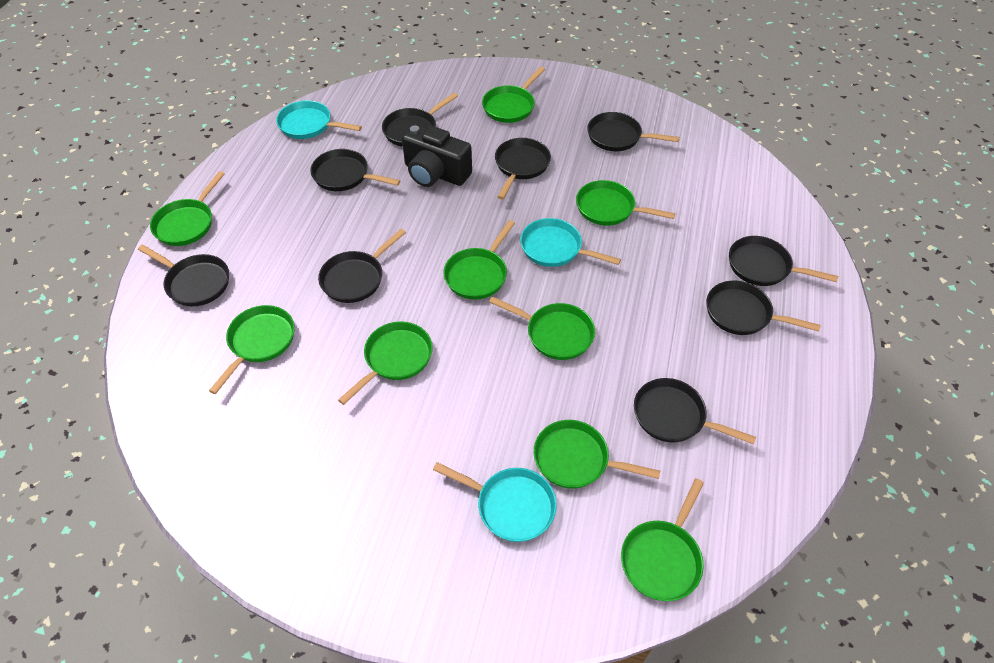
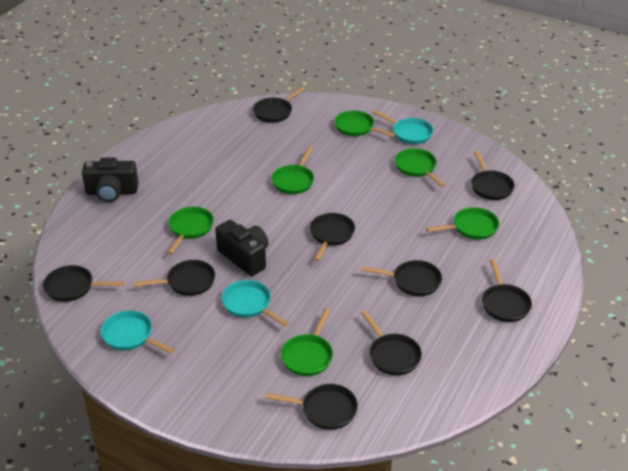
black camera: [402,124,472,187] = 1 -> [82,157,139,202] [215,220,269,276] = 2
green pan: [150,171,225,246] [209,305,295,394] [338,321,433,405] [443,220,515,300] [482,67,545,123] [489,296,595,360] [534,420,660,489] [576,180,675,226] [621,478,704,601] = 9 -> [167,207,214,254] [271,147,314,194] [281,309,333,376] [334,110,395,137] [395,148,445,187] [426,207,499,240] = 6

